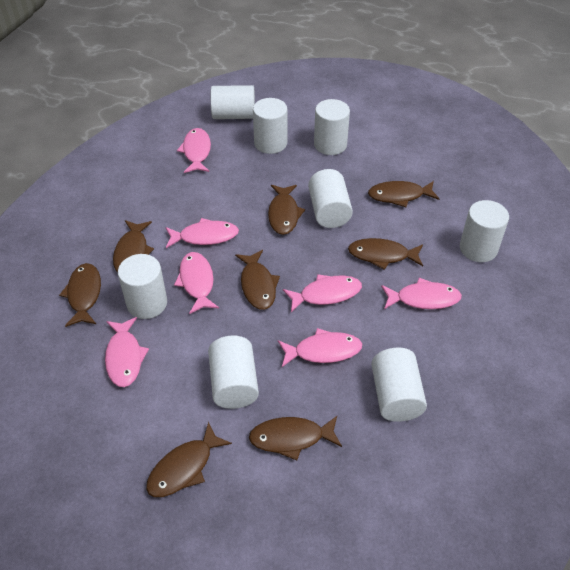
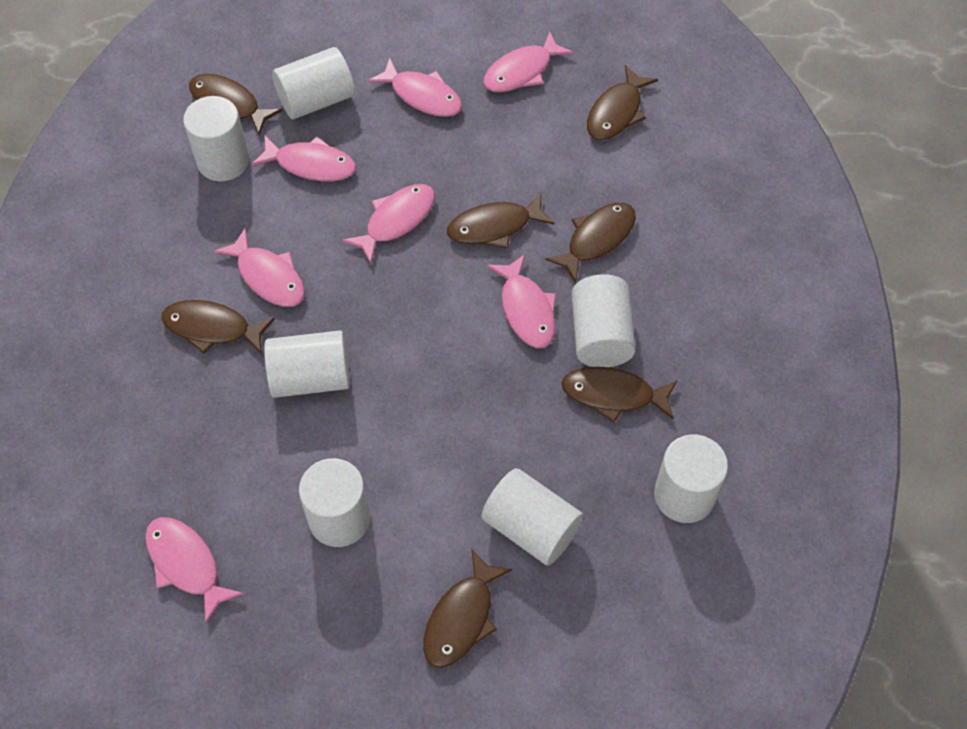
brown fish: [59,263,101,327] [113,220,154,272] [146,422,232,497] [235,250,280,310] [249,416,342,461] [268,185,305,235] [348,238,423,270] [368,181,439,207] = 8 -> [162,300,275,355] [189,74,282,135] [423,549,512,668] [447,193,555,248] [545,203,636,283] [561,367,677,423] [587,65,658,140] = 7
white cylinder: [118,254,167,319] [208,336,259,409] [211,85,255,119] [253,98,288,154] [308,169,353,228] [314,99,350,155] [371,347,427,422] [460,200,509,262] = 8 -> [183,96,249,181] [264,330,350,398] [272,47,355,119] [299,458,370,547] [482,468,583,565] [571,274,636,367] [654,434,728,523] = 7

